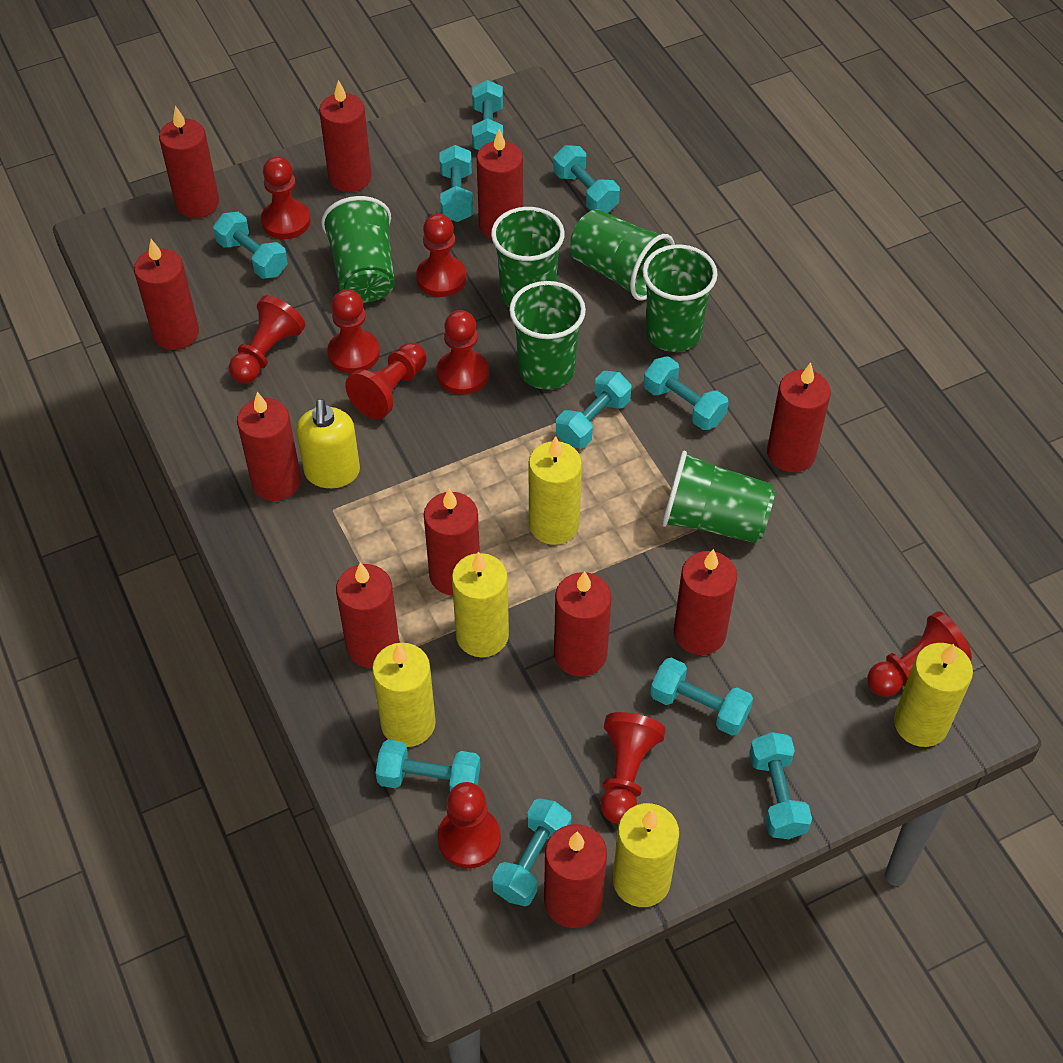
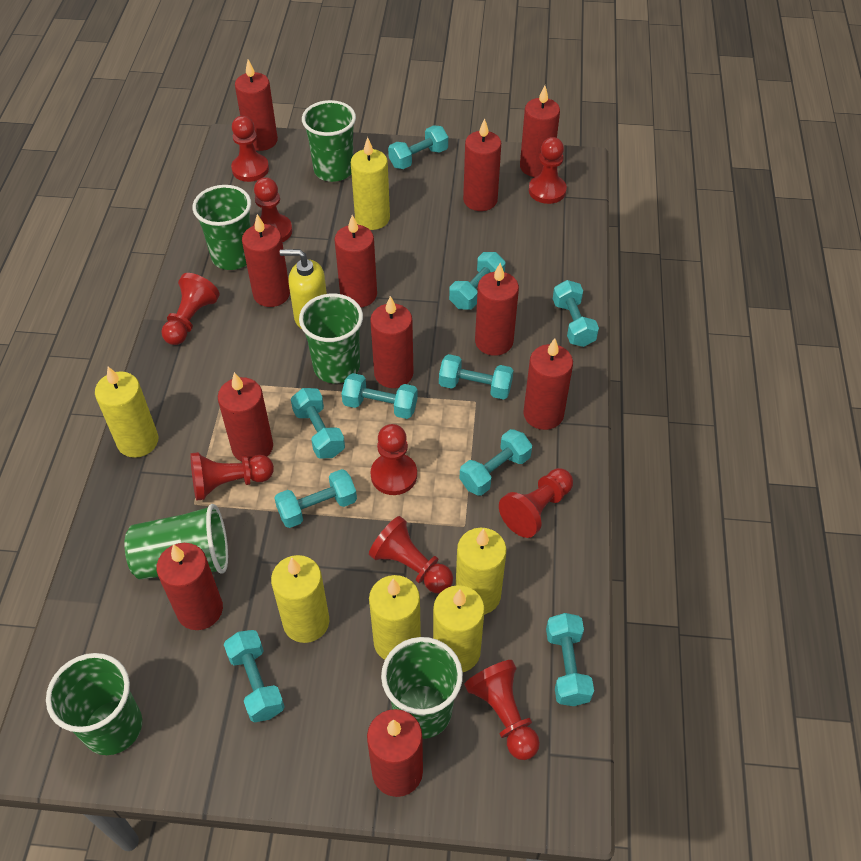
yellow candle: [372,643,436,747] [452,551,509,657] [529,436,582,545] [613,803,679,907] [894,643,973,747] = 5 -> [95,366,158,458] [271,555,329,643] [351,137,390,230] [369,575,421,660] [433,585,485,672] [456,528,507,614] = 6

